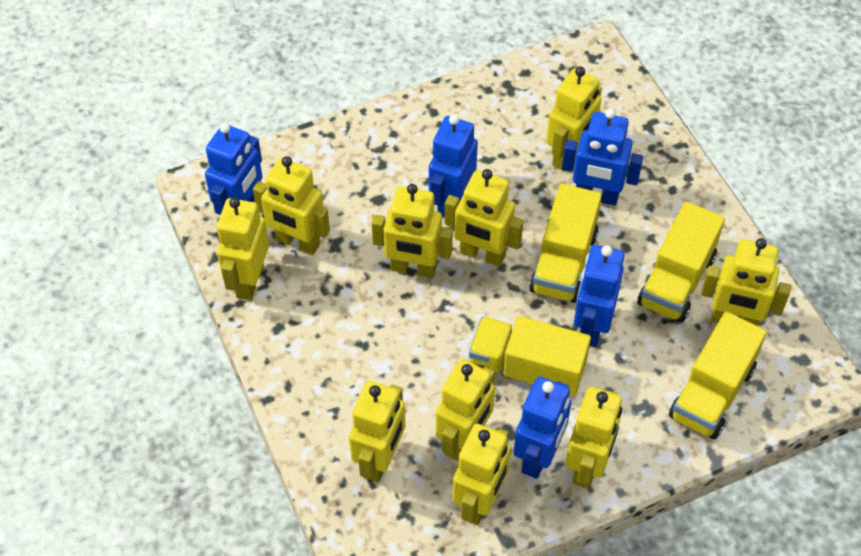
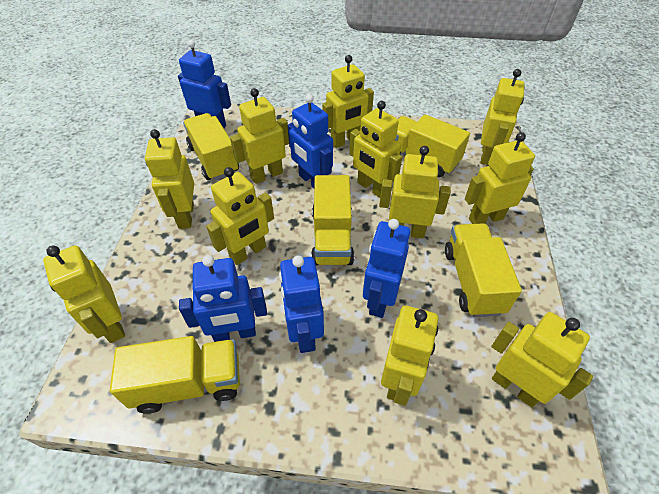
yellow robot: [217,198,269,301] [253,156,330,255] [349,381,405,483] [372,184,453,278] [436,359,495,461] [445,169,523,267] [452,424,511,525] [546,67,602,172] [566,387,622,489] [701,238,791,326] = 10 -> [43,245,125,343] [145,129,194,229] [206,167,274,265] [230,88,289,184] [322,55,374,148] [349,101,402,198] [379,146,451,238] [381,306,438,406] [465,132,535,224] [481,69,525,165] [491,312,593,407] = 11
yellow truck: [469,316,591,395] [529,184,602,303] [637,202,725,322] [669,311,767,439] = 4 -> [110,336,240,414] [183,113,239,180] [311,175,354,266] [395,114,470,178] [445,223,522,317] = 5

